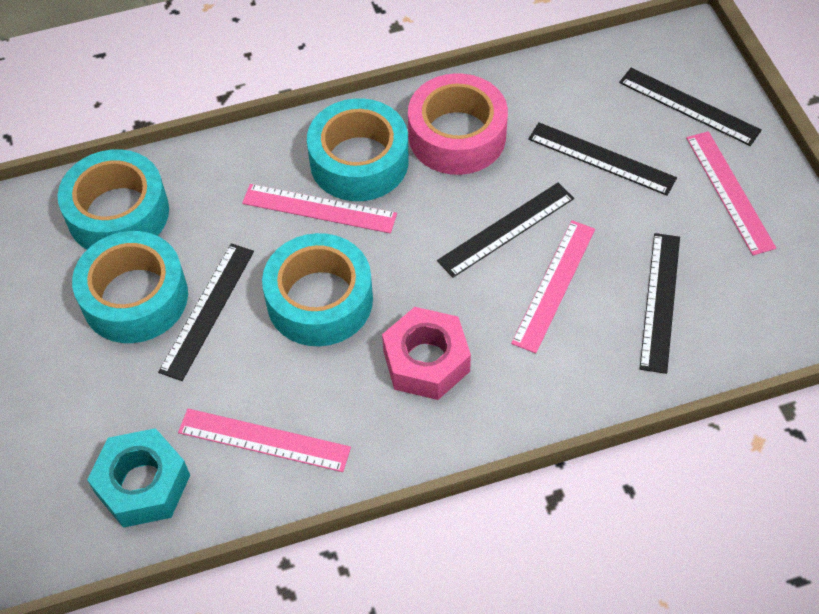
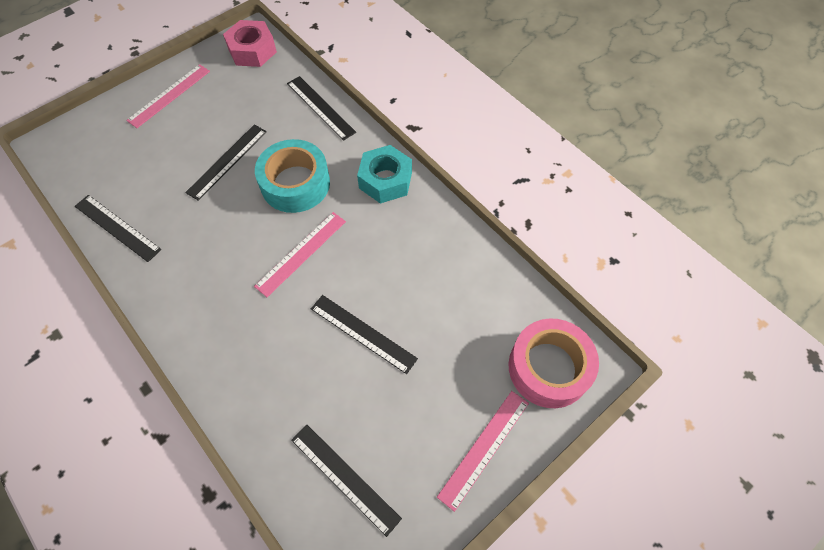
pink ruler: [178,409,351,472] [242,184,397,233] [511,220,595,353] [686,131,776,255] = 4 -> [126,64,210,128] [254,212,346,297] [437,391,529,512] = 3
turquoise tape: [58,149,169,250] [72,231,188,343] [262,233,373,346] [307,98,409,201] = 4 -> [255,139,330,213] = 1

